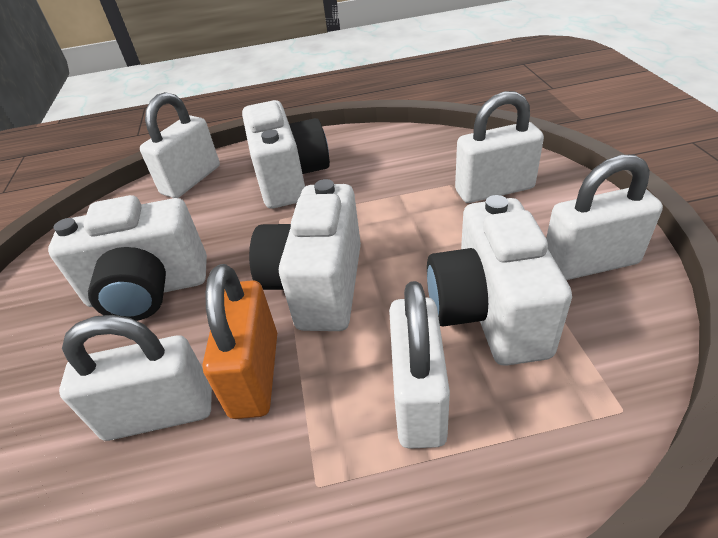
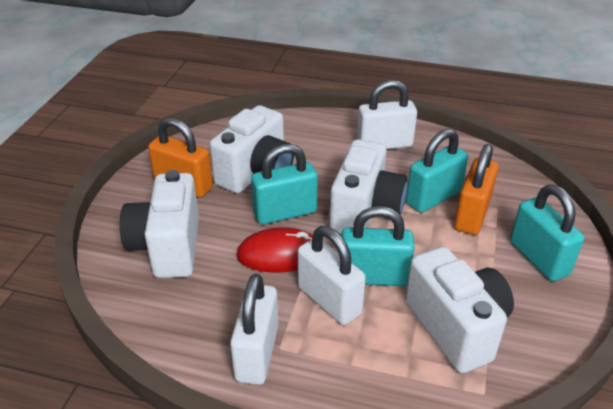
orange padlock: [203,264,277,419] = 1 -> [148,117,213,198] [454,144,499,235] = 2
red mouse: none = 0 -> [236,227,313,273] = 1
turquoise padlock: none = 0 -> [251,144,318,225] [341,206,415,286] [406,129,468,213] [510,184,584,281] = 4
white padlock: [59,315,212,441] [140,92,220,198] [389,281,450,449] [455,91,544,203] [546,154,663,280] = 5 -> [230,274,278,385] [298,226,366,325] [357,80,417,149] = 3

